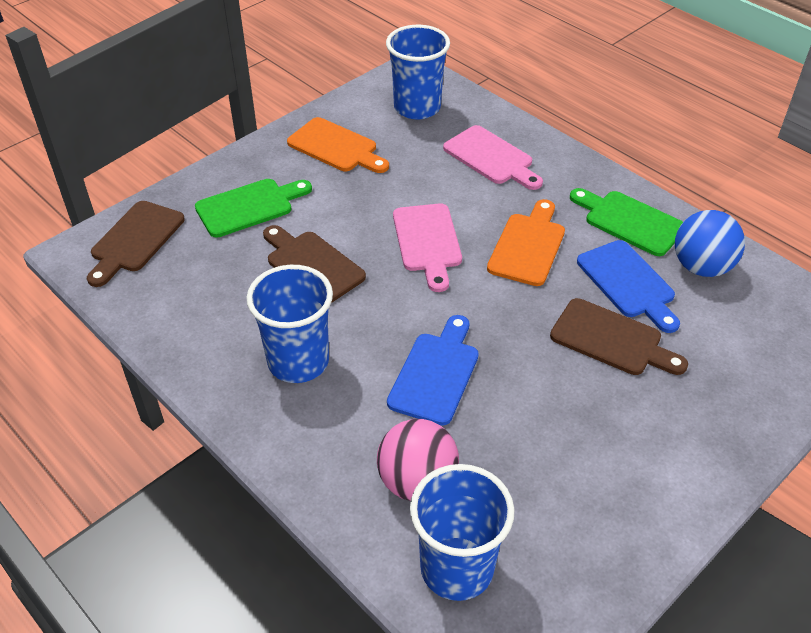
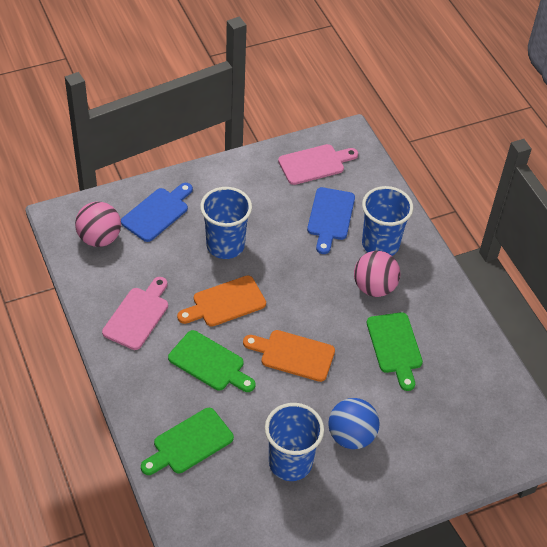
brown cutting board: [87,201,185,287] [263,225,366,303] [550,298,688,375] = 3 -> none = 0
green cutting board: [195,179,312,238] [570,188,683,256] = 2 -> [141,408,234,475] [168,330,255,392] [367,312,423,391] = 3
pink ball: [377,419,459,501] = 1 -> [75,202,121,247] [354,251,400,297] = 2

